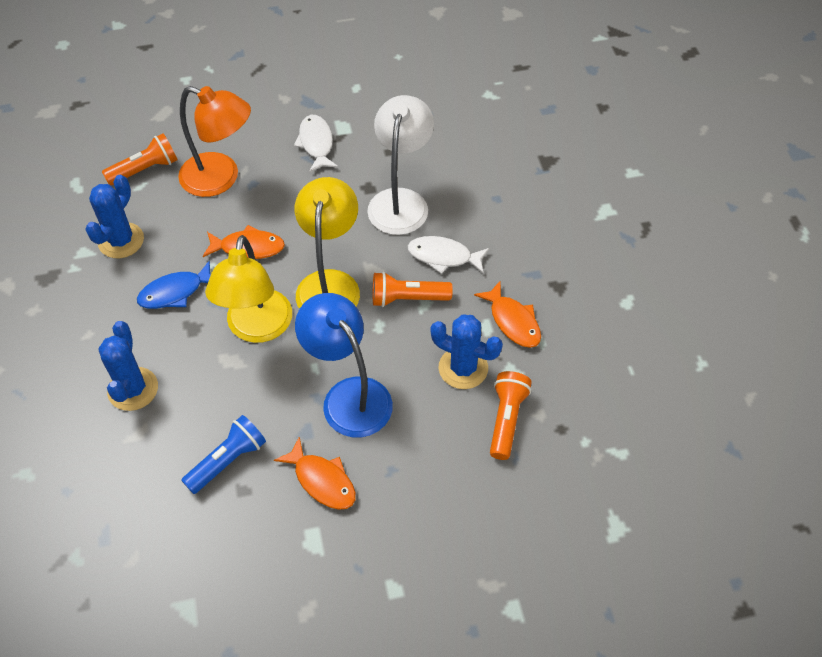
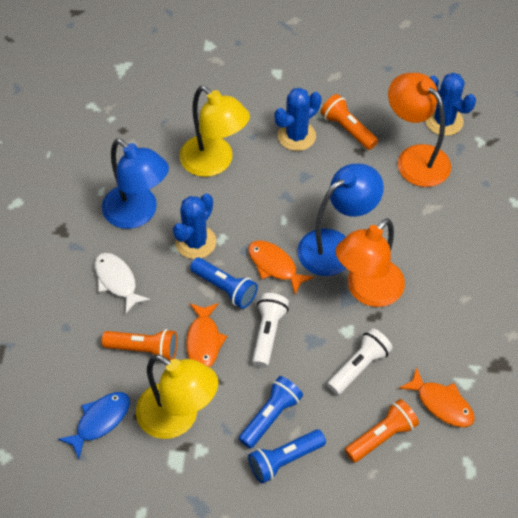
blue flashlight: [181,415,266,494] = 1 -> [190,258,258,309] [239,376,303,449] [248,429,326,484] = 3
blue lamp: [295,293,393,437] = 1 -> [102,138,169,229] [297,164,384,276] = 2
orange lamp: [178,86,251,197] = 1 -> [335,218,405,307] [388,73,451,187] = 2
white fish: [294,115,338,172] [408,236,489,274] = 2 -> [95,253,150,314] = 1
white flashlight: none = 0 -> [252,293,289,367] [327,328,393,395] = 2
white lamp: [367,95,434,235] = 1 -> none = 0

